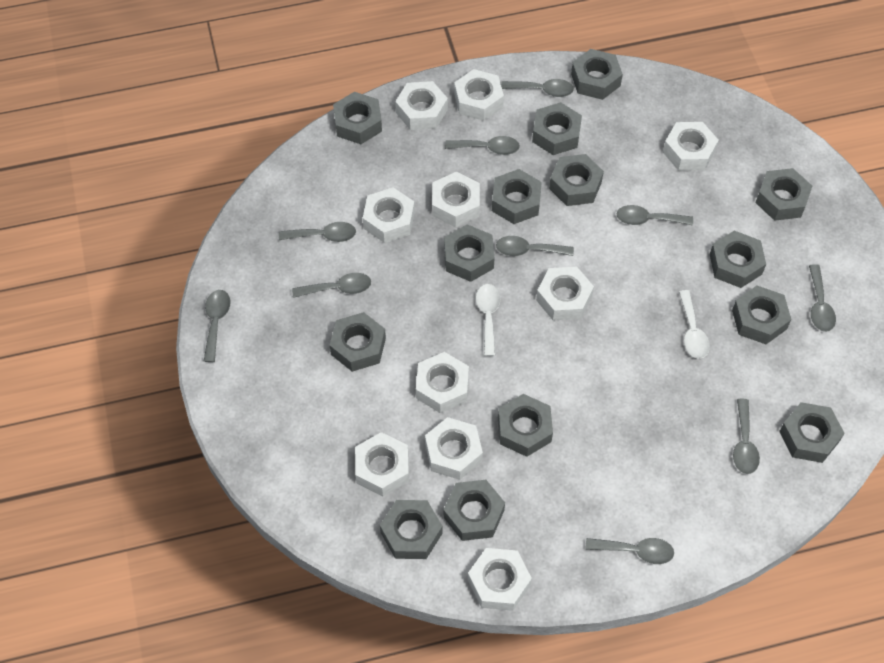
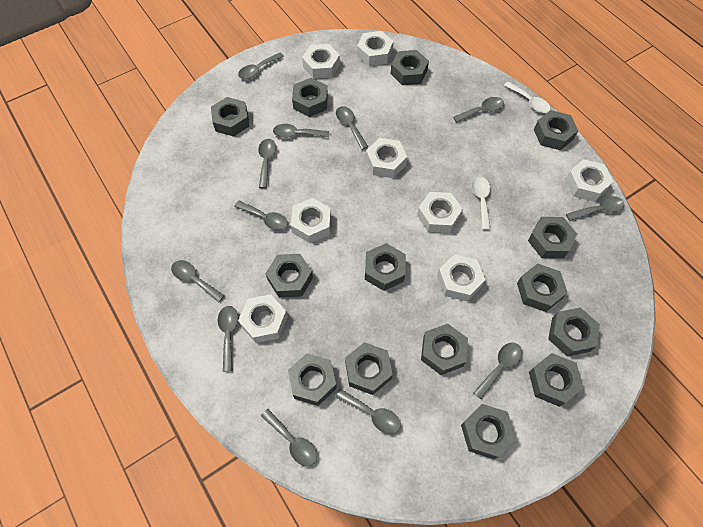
grey spoon: [204,290,230,362] [279,222,356,242] [292,273,371,298] [445,136,520,155] [496,236,574,256] [501,79,574,97] [586,538,674,564] [617,205,693,226] [733,398,760,474] [809,264,836,332] = 10 -> [171,260,224,303] [218,306,239,372] [234,201,288,231] [238,53,284,79] [258,139,276,188] [261,409,317,466] [273,124,329,138] [335,389,401,434] [336,106,368,150] [453,97,504,122] [473,342,522,399] [566,196,625,221] = 12
white nut: [355,432,409,496] [363,187,415,243] [395,81,448,130] [416,352,469,413] [425,417,483,480] [432,172,480,227] [454,69,504,121] [468,548,532,611] [536,267,594,320] [663,122,719,171] = 10 -> [238,294,288,343] [291,198,331,243] [302,44,340,79] [357,31,394,66] [366,138,407,178] [417,192,463,233] [437,254,485,301] [565,159,613,202] = 8

